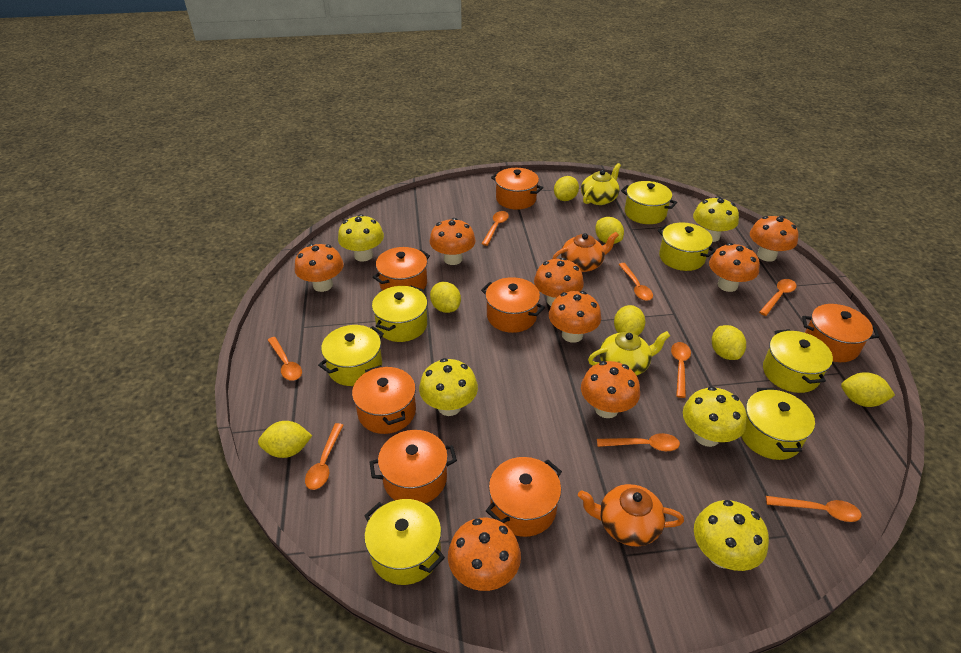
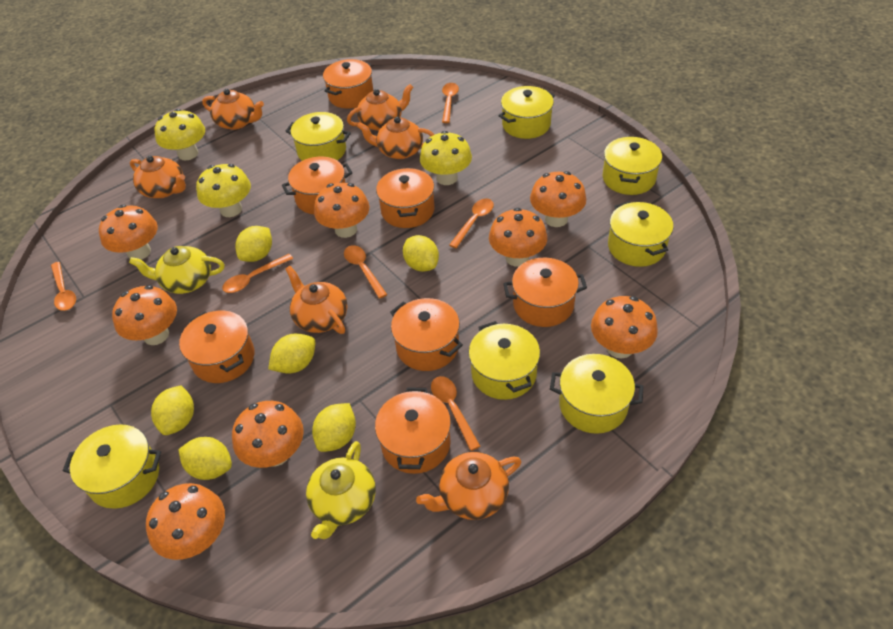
orange spoon: [268,337,302,381] [305,423,344,490] [481,211,509,246] [597,433,680,451] [618,263,653,301] [671,342,691,398] [759,279,797,316] [766,496,861,522] = 8 -> [51,262,76,311] [222,254,293,293] [344,245,387,299] [431,376,481,451] [442,83,459,123] [449,198,494,248] = 6
orange teapot: [552,232,619,272] [578,484,684,547] = 2 -> [130,156,186,198] [202,89,264,130] [285,266,347,334] [347,84,413,131] [357,117,434,159] [416,452,521,520] = 6
yellow lemon: [258,421,312,458] [430,282,461,313] [554,176,579,201] [595,217,624,244] [614,305,646,336] [712,325,746,360] [841,372,895,407] = 7 -> [151,385,194,435] [178,437,232,480] [235,226,272,262] [268,333,315,374] [312,403,356,452] [403,235,439,272] = 6
yellow mushroom: [338,214,384,262] [419,358,478,416] [683,386,747,447] [693,196,739,242] [694,500,769,571] = 5 -> [155,109,205,160] [196,164,251,217] [420,131,472,185] = 3

